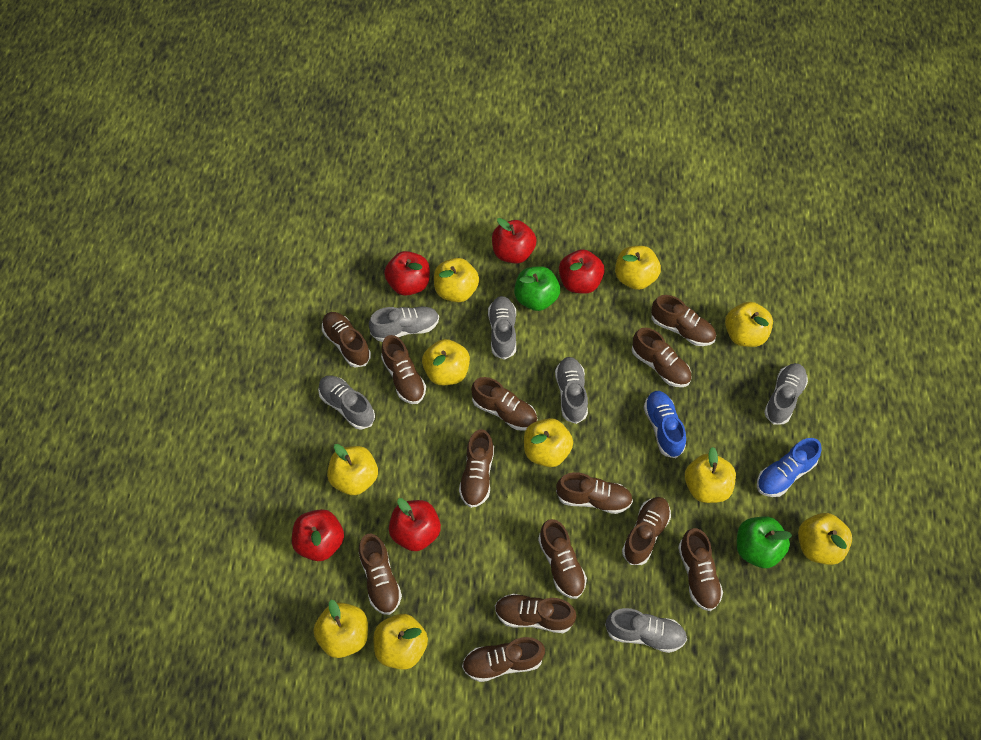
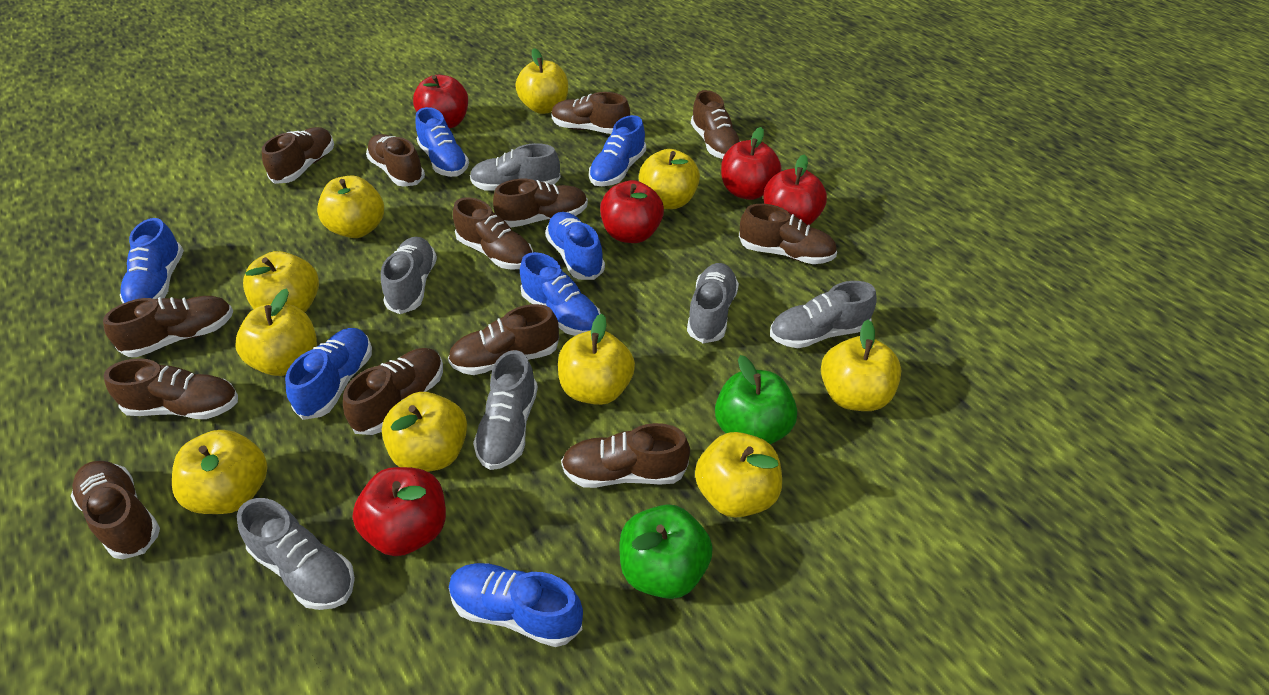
blue shoe: [644,391,686,458] [757,438,822,497] = 2 -> [120,218,184,303] [285,328,372,420] [415,107,469,177] [449,563,583,647] [520,252,601,336] [545,212,605,280] [589,115,646,186] = 7

